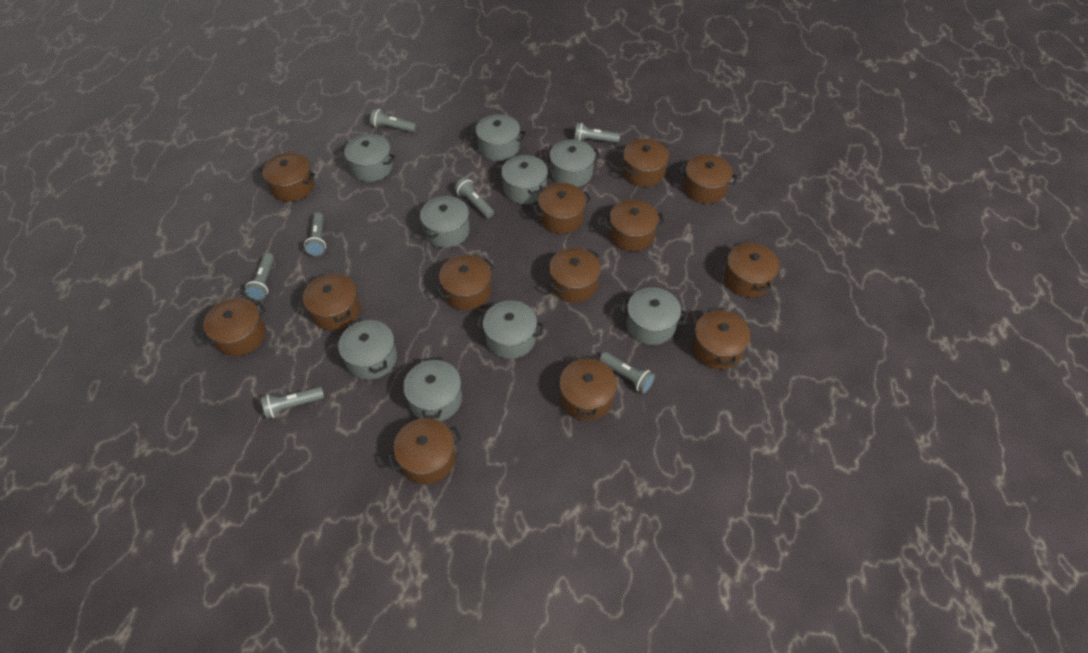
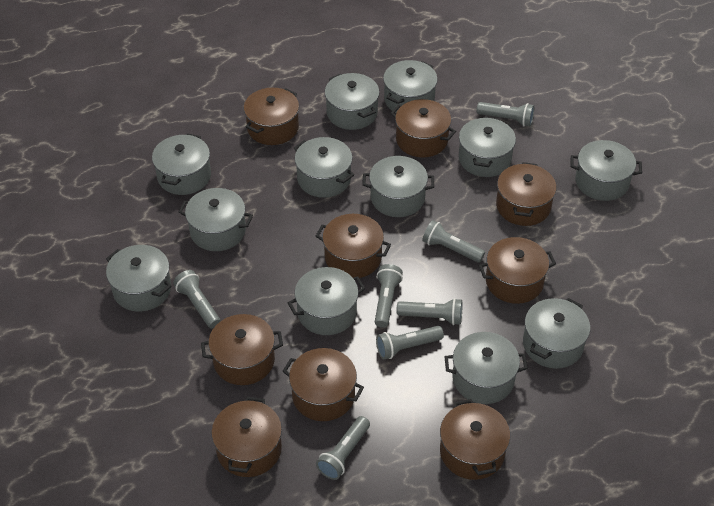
brown pot: [199,298,266,356] [259,153,316,202] [303,273,360,330] [387,418,462,484] [435,255,495,310] [532,183,591,234] [549,248,601,303] [559,356,617,421] [603,199,664,251] [622,139,669,187] [679,154,738,204] [692,308,751,369] [724,241,780,298] = 13 -> [201,314,283,385] [211,397,282,477] [244,88,299,145] [283,348,364,421] [316,214,391,278] [391,99,456,158] [440,399,510,480] [479,237,556,304] [496,162,557,226] = 9
grey pot: [338,319,397,380] [341,134,395,182] [403,357,462,421] [420,196,470,248] [470,114,526,161] [476,300,544,359] [501,155,548,204] [544,139,601,187] [620,287,687,345] = 9 -> [106,245,172,312] [152,133,211,195] [179,188,253,251] [288,267,365,335] [294,137,354,198] [325,73,380,130] [362,156,434,217] [383,60,438,113] [444,332,528,404] [458,117,516,177] [523,298,590,369] [571,140,642,201] = 12

